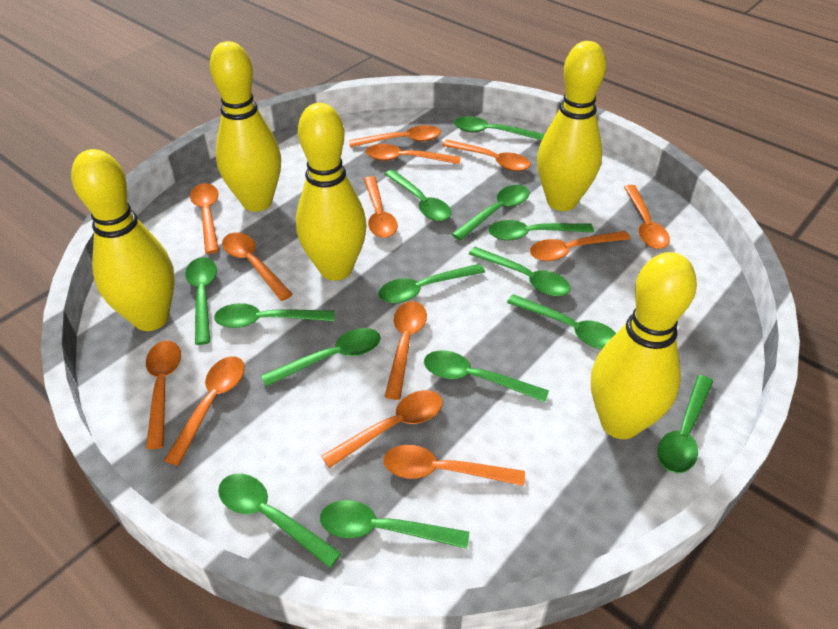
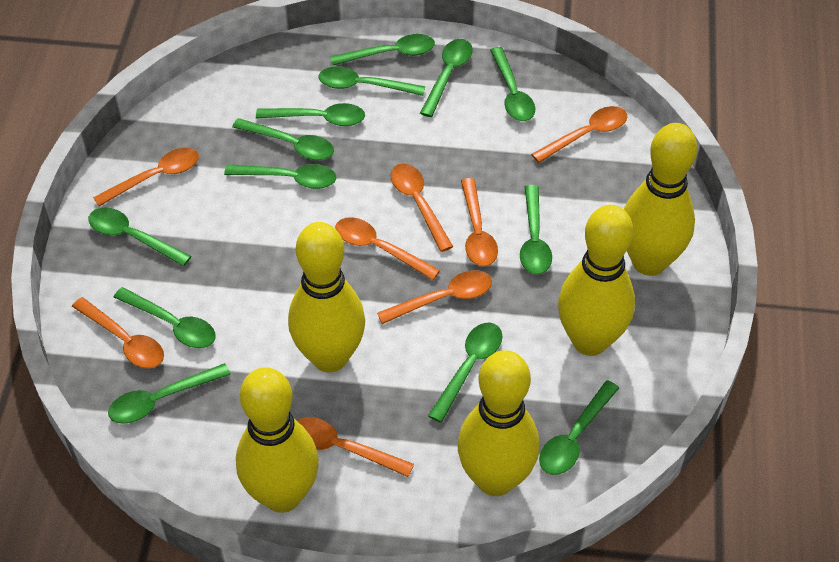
green spoon: [185,257,217,345] [214,303,335,328] [218,474,342,568] [261,328,381,386] [320,500,469,549] [378,264,485,303] [385,170,451,221] [424,351,549,402] [452,185,529,241] [454,116,545,141] [469,247,571,296] [489,220,594,240] [507,294,616,349] [657,375,713,473] = 14 -> [88,207,191,266] [108,363,231,424] [114,287,216,348] [224,164,336,189] [232,118,334,160] [256,103,365,126] [319,66,425,96] [330,34,435,65] [420,39,472,117] [428,323,503,423] [490,47,535,121] [520,185,552,274] [539,380,619,475] = 13
orange spoon: [146,341,181,449] [164,356,245,466] [190,183,219,254] [222,232,293,301] [321,390,442,468] [349,125,441,147] [364,176,398,238] [366,144,461,164] [383,445,525,486] [385,301,427,400] [442,140,531,171] [530,231,630,261] [624,185,670,249] = 13 -> [72,297,164,369] [93,148,199,206] [297,417,414,477] [335,217,440,280] [377,270,492,324] [390,164,453,252] [461,178,498,266] [531,106,627,163] = 8

